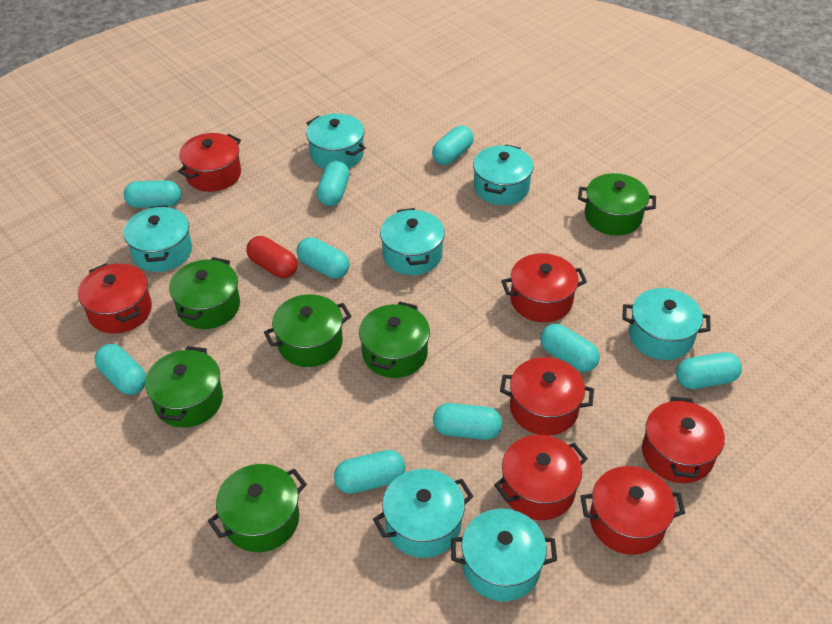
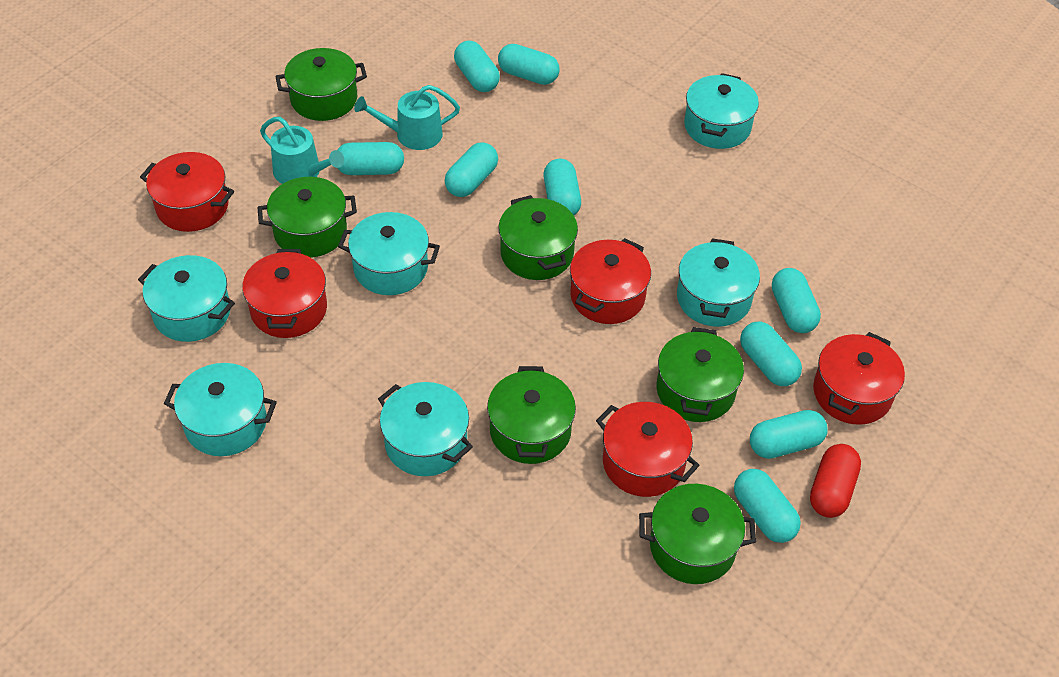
red pot: [78,263,152,334] [178,133,241,192] [494,435,588,520] [500,357,594,436] [501,253,587,322] [581,466,685,555] [642,396,725,483] = 7 -> [140,152,234,232] [242,249,327,338] [570,238,651,324] [596,402,700,497] [813,332,905,425] = 5
turquoise pot: [124,205,192,272] [306,113,366,169] [373,469,473,558] [380,208,445,275] [451,509,557,602] [473,144,534,205] [622,288,711,360] = 7 -> [138,255,235,342] [164,363,277,456] [338,212,440,295] [378,382,473,476] [677,238,760,327] [684,73,759,149] = 6
turquoise watering can: none = 0 -> [260,117,344,184] [354,85,460,150] = 2

